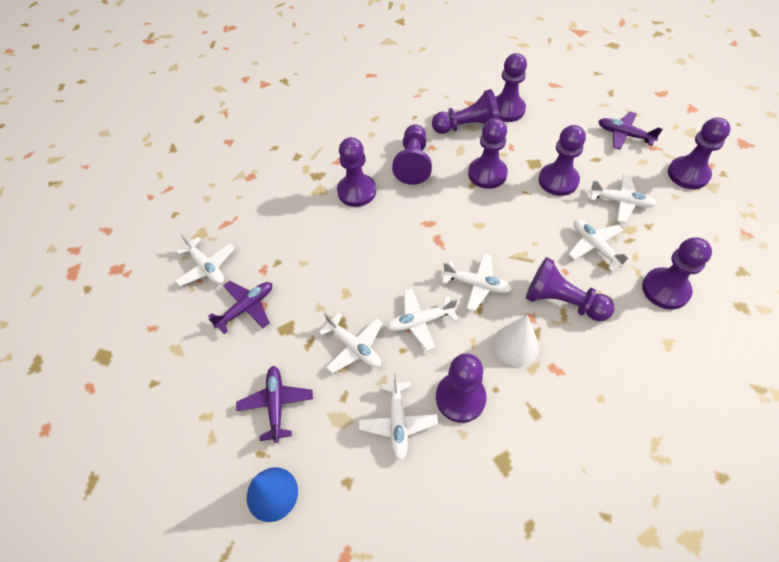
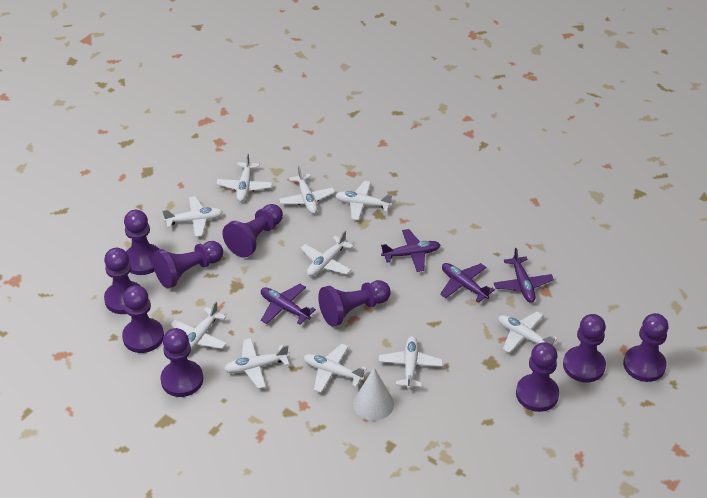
blue cone: [247,467,298,522] = 1 -> none = 0
purple plane: [208,281,272,334] [236,366,313,443] [598,112,663,150] = 3 -> [261,284,316,325] [381,229,440,272] [440,263,495,303] [494,248,554,303] = 4
white plane: [175,234,235,286] [319,313,383,373] [359,374,438,461] [386,289,458,351] [442,253,512,311] [568,220,631,271] [589,175,656,223] = 7 -> [162,196,223,237] [170,301,227,351] [216,153,272,202] [224,338,289,389] [279,166,335,214] [300,231,353,276] [303,343,367,393] [335,181,392,220] [378,336,443,389] [498,311,558,353] = 10

